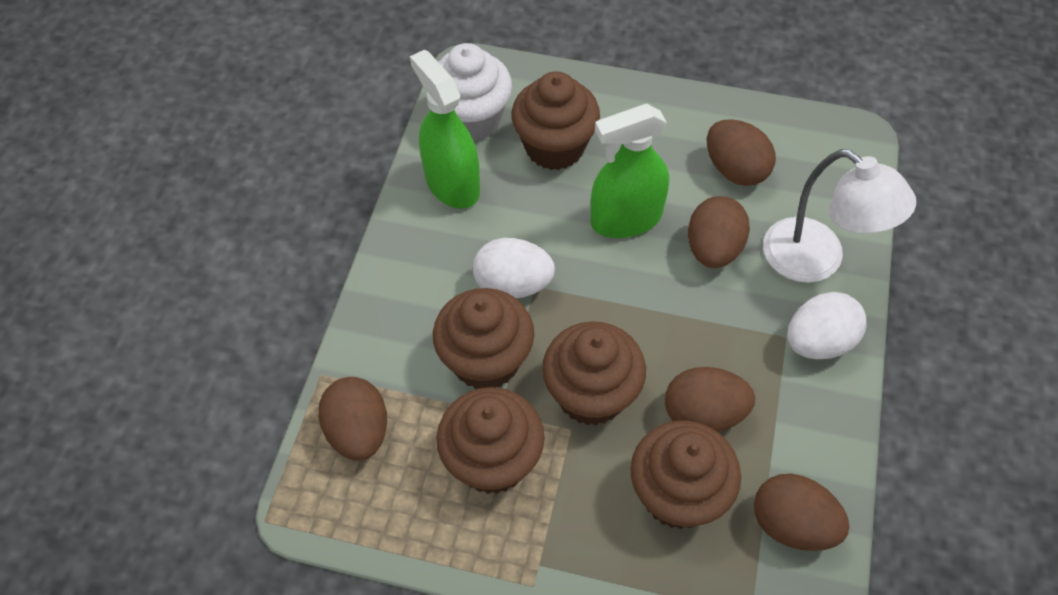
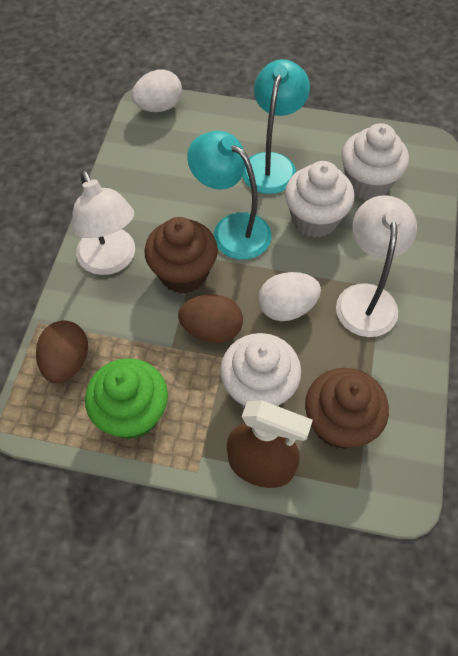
brown cupcake: [433,288,534,389] [436,387,544,494] [511,71,600,170] [542,321,646,425] [630,421,741,529] = 5 -> [144,217,218,294] [305,368,389,449] = 2
brown egg: [318,377,387,461] [665,367,755,432] [688,196,750,268] [707,119,776,186] [754,474,850,551] = 5 -> [36,320,88,383] [178,294,243,343] = 2
brown spray bottle: none = 0 -> [227,400,313,488] = 1
green cupcake: none = 0 -> [85,358,168,439] = 1
green spray bottle: [410,50,480,209] [591,104,669,238] = 2 -> none = 0
turquoise lamp: none = 0 -> [187,131,271,260] [242,59,310,194] = 2
white cupcake: [438,43,512,141] = 1 -> [220,333,301,408] [285,161,355,238] [341,123,409,200] = 3
white lamp: [763,149,916,283] = 1 -> [72,170,135,275] [336,195,417,337] = 2

